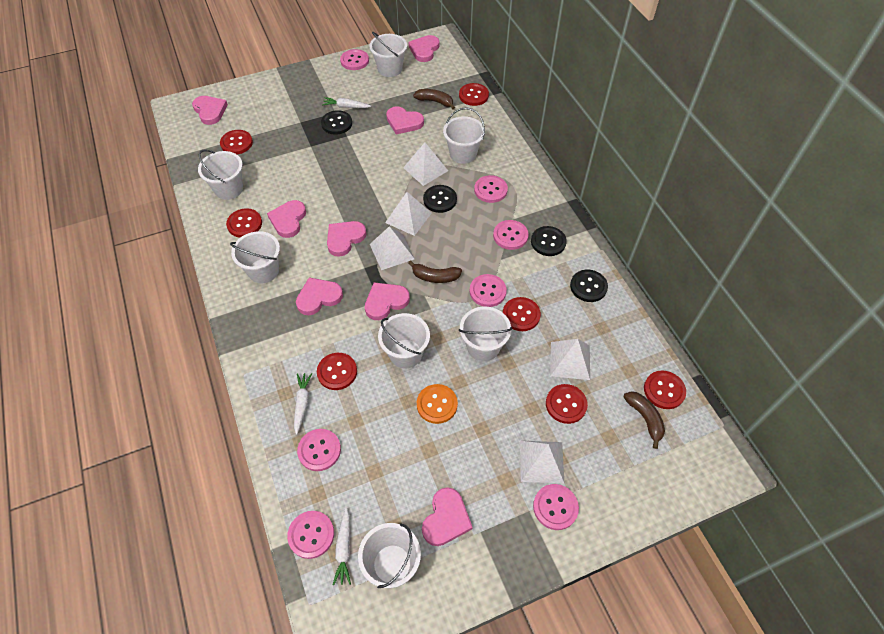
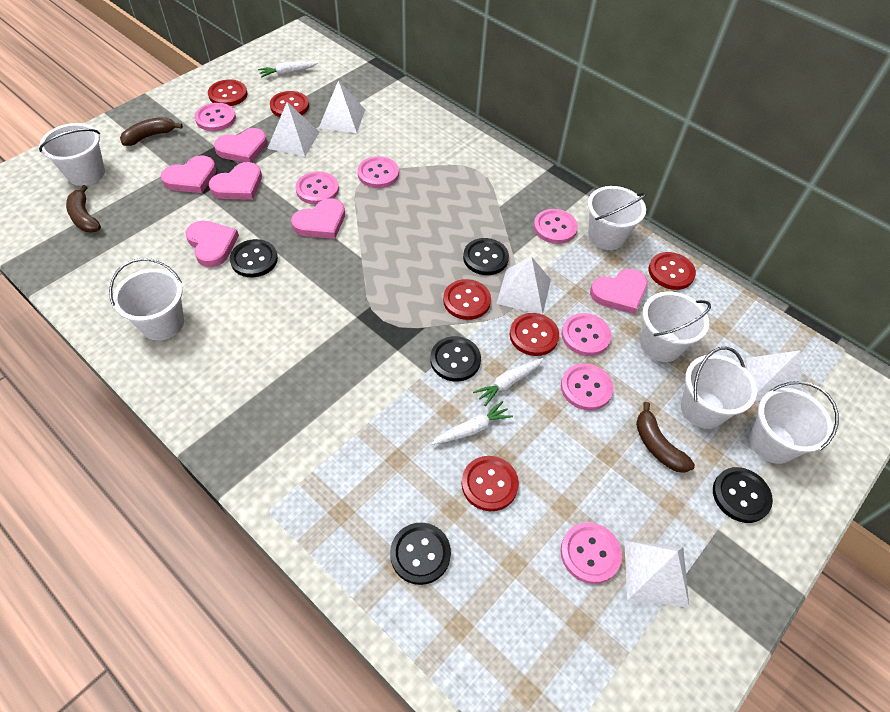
black button: [321,110,352,135] [423,185,457,213] [531,226,567,256] [570,270,608,302] = 4 -> [230,239,278,277] [390,523,451,585] [430,336,481,381] [463,238,509,275] [713,467,773,523] = 5
orange button: [417,384,458,424] = 1 -> none = 0
pink heart: [192,96,228,125] [267,200,306,238] [296,277,343,315] [327,221,366,257] [365,282,410,320] [386,106,424,134] [408,35,440,62] [422,487,473,546] = 8 -> [161,156,216,193] [186,221,239,267] [209,162,262,200] [214,128,267,163] [291,198,345,239] [590,269,648,314] = 6
red button: [220,130,253,154] [226,208,262,237] [317,353,357,390] [459,83,489,106] [503,297,541,331] [546,384,588,424] [644,371,686,409] = 7 -> [208,80,248,106] [270,91,309,117] [443,279,491,320] [461,456,519,511] [510,313,559,356] [649,252,696,290] = 6
white bucket: [198,149,243,200] [230,231,280,283] [358,523,421,588] [369,32,407,77] [378,313,430,369] [443,107,485,164] [459,306,512,362] = 7 -> [39,123,105,186] [109,258,184,341] [588,186,647,250] [641,292,711,362] [681,347,757,429] [749,381,839,464] = 6

